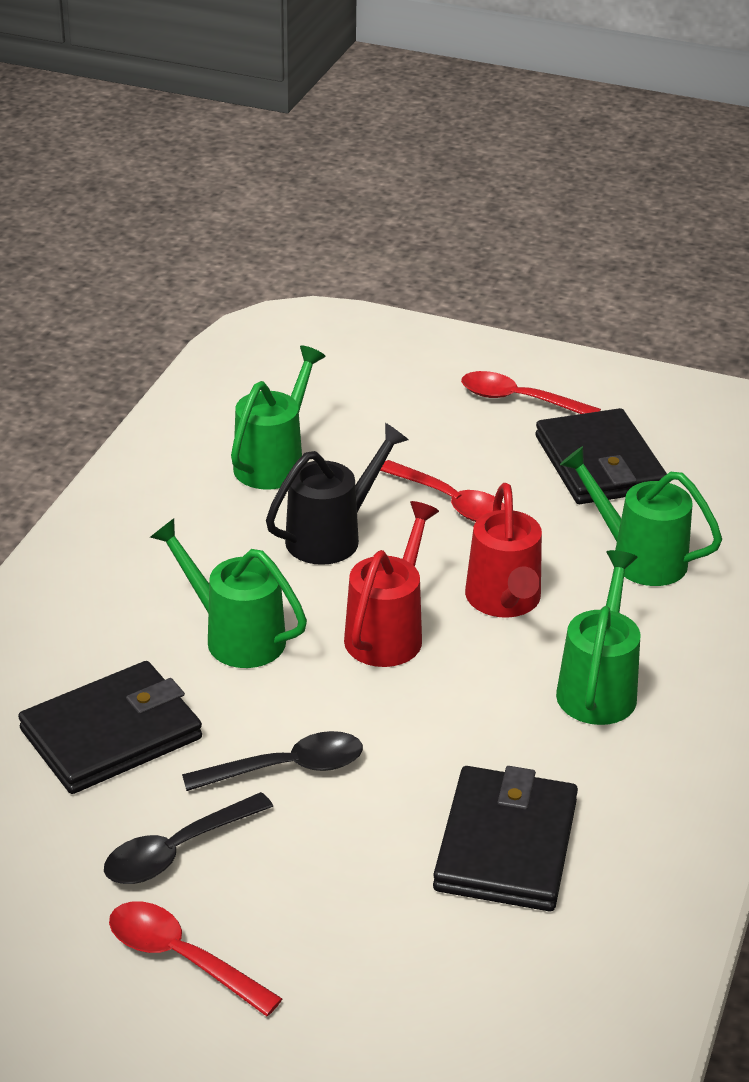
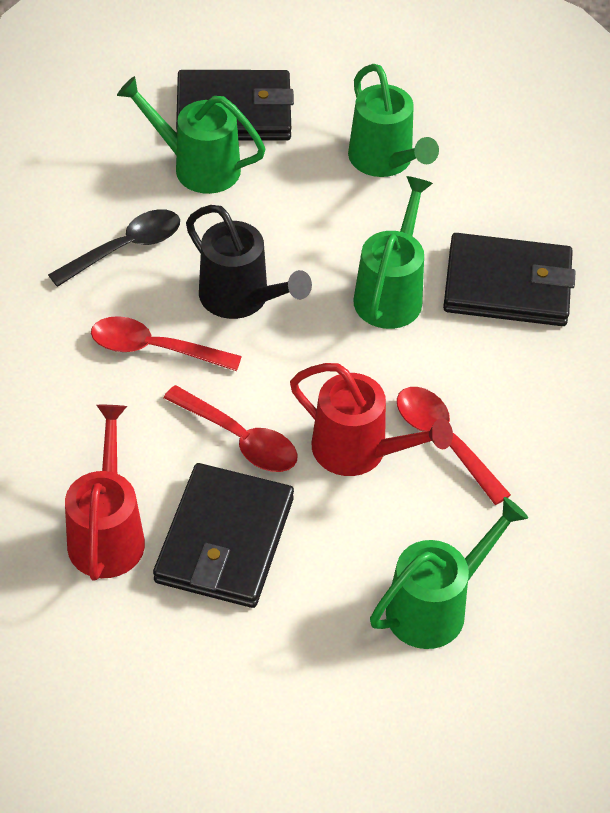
black spoon: [104,792,273,884] [182,731,363,791] = 2 -> [48,209,180,287] = 1

